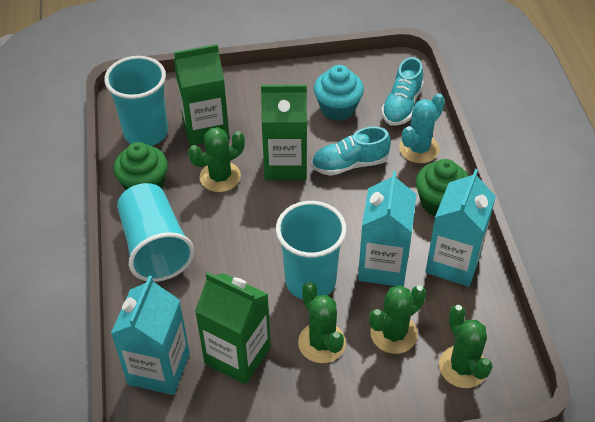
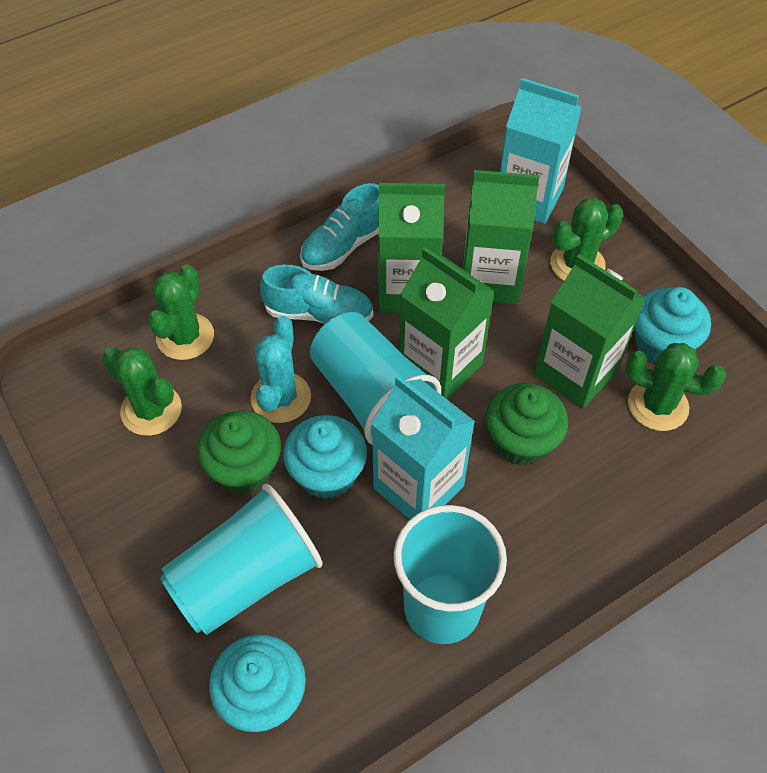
green carton: [174,44,229,146] [195,272,271,385] [261,85,307,180] = 3 -> [378,183,445,313] [399,247,495,399] [463,170,539,305] [534,254,645,408] = 4
turquoise carton: [111,276,190,395] [358,171,417,287] [425,169,496,287] = 3 -> [371,375,475,519] [500,78,582,224] = 2
turquoise cupcake: [314,65,364,121] = 1 -> [209,635,306,732] [283,415,367,499] [634,287,711,363] = 3

